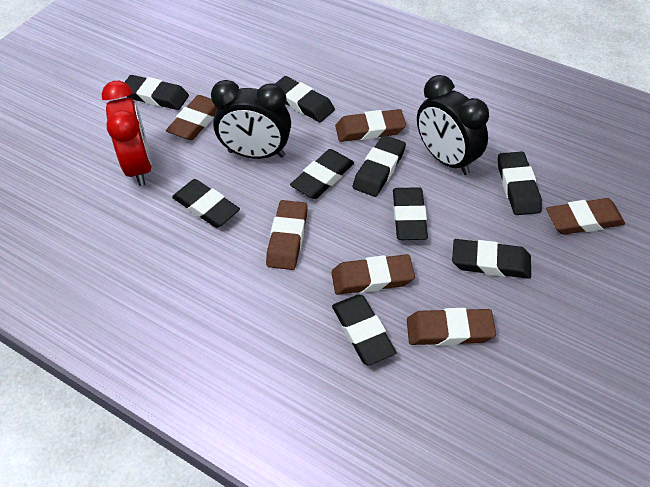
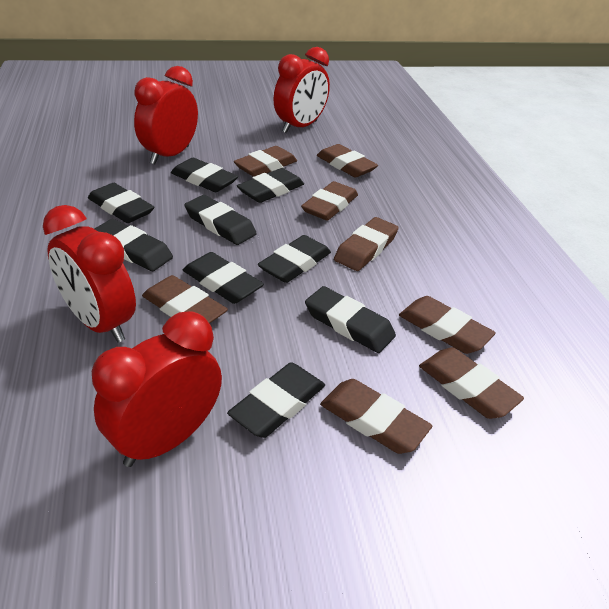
black clock: [211,80,291,159] [417,75,489,175] = 2 -> none = 0
brown eraser: [166,95,217,140] [266,200,308,270] [331,254,415,295] [335,109,406,142] [407,308,496,346] [546,198,625,235] = 6 -> [142,275,228,324] [234,146,297,177] [301,181,358,221] [317,144,378,178] [320,379,432,454] [334,217,399,271] [399,296,496,354] [419,347,524,419] = 8
red clock: [102,81,152,186] = 1 -> [43,205,136,342] [92,311,222,467] [134,66,198,164] [274,47,330,133] = 4

